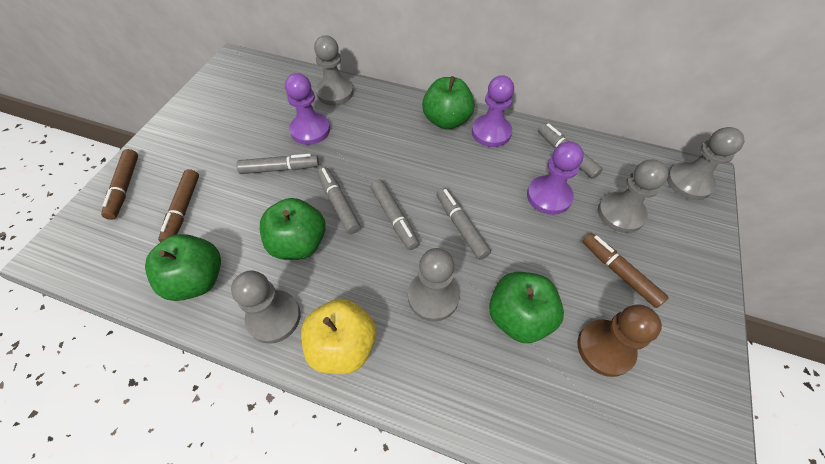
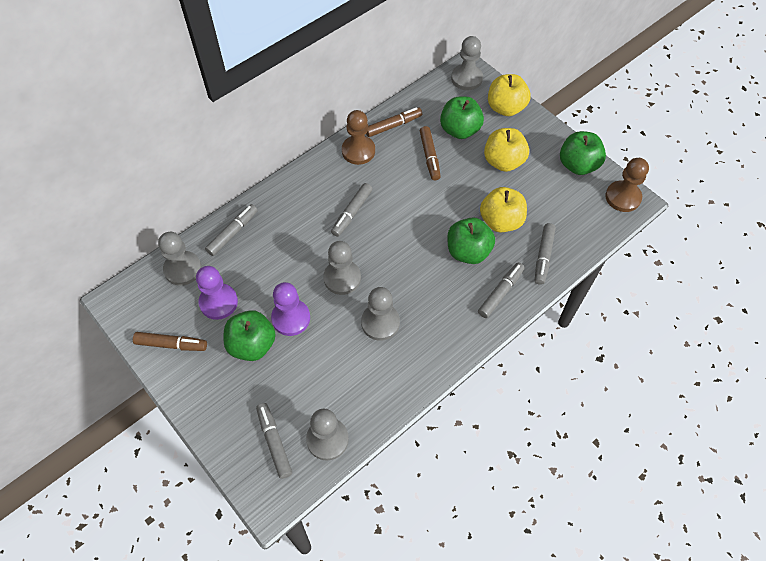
brown pawn: [577,305,662,377] = 1 -> [342,110,375,165] [605,158,649,212] = 2
purple pawn: [285,73,330,145] [472,75,514,147] [527,141,584,215] = 3 -> [196,266,238,320] [271,282,310,336] = 2
yellow apple: [301,299,376,374] = 1 -> [480,187,527,232] [484,128,529,172] [488,74,531,116] = 3

